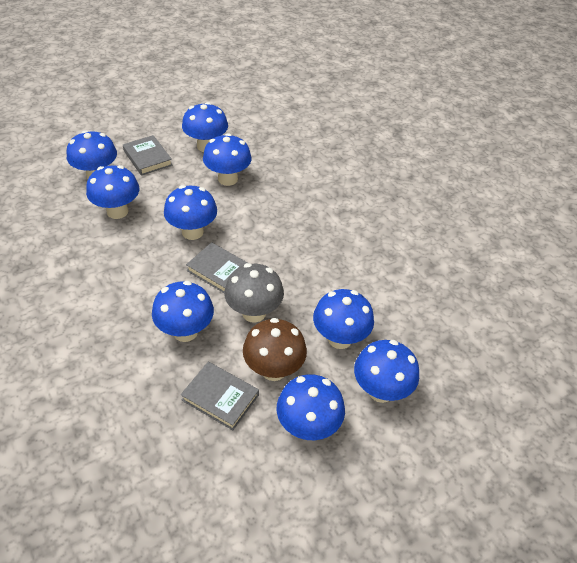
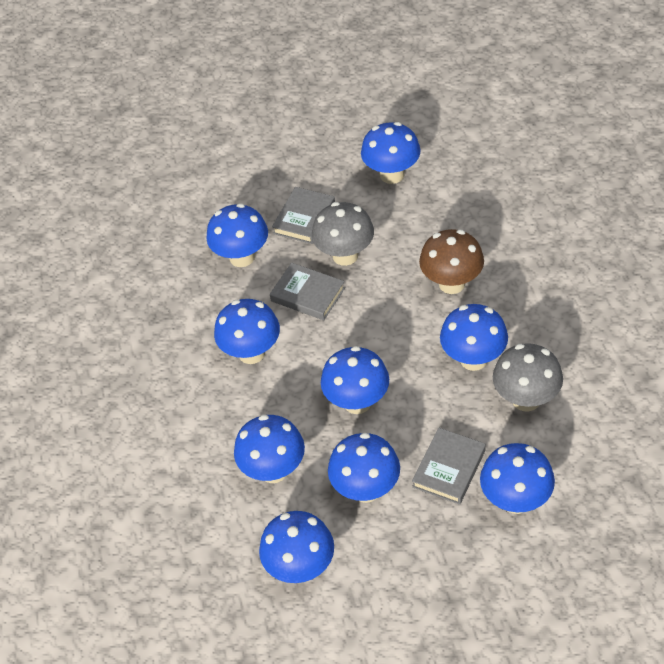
grey mushroom: [224,263,284,323] = 1 -> [312,202,374,266] [493,343,563,412] = 2

